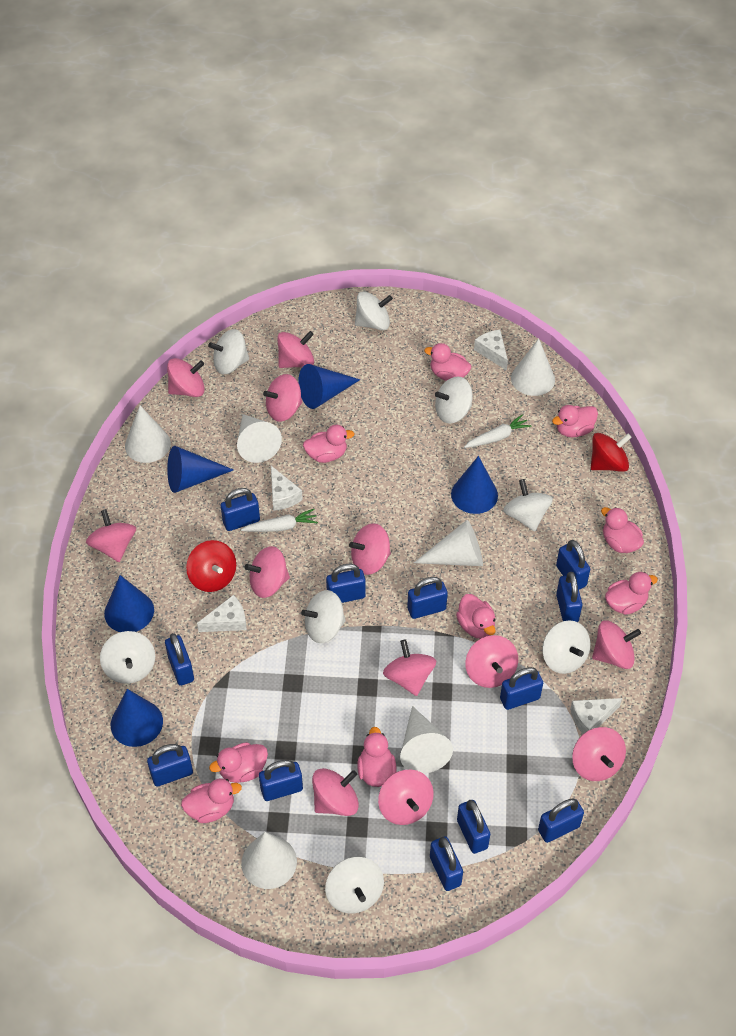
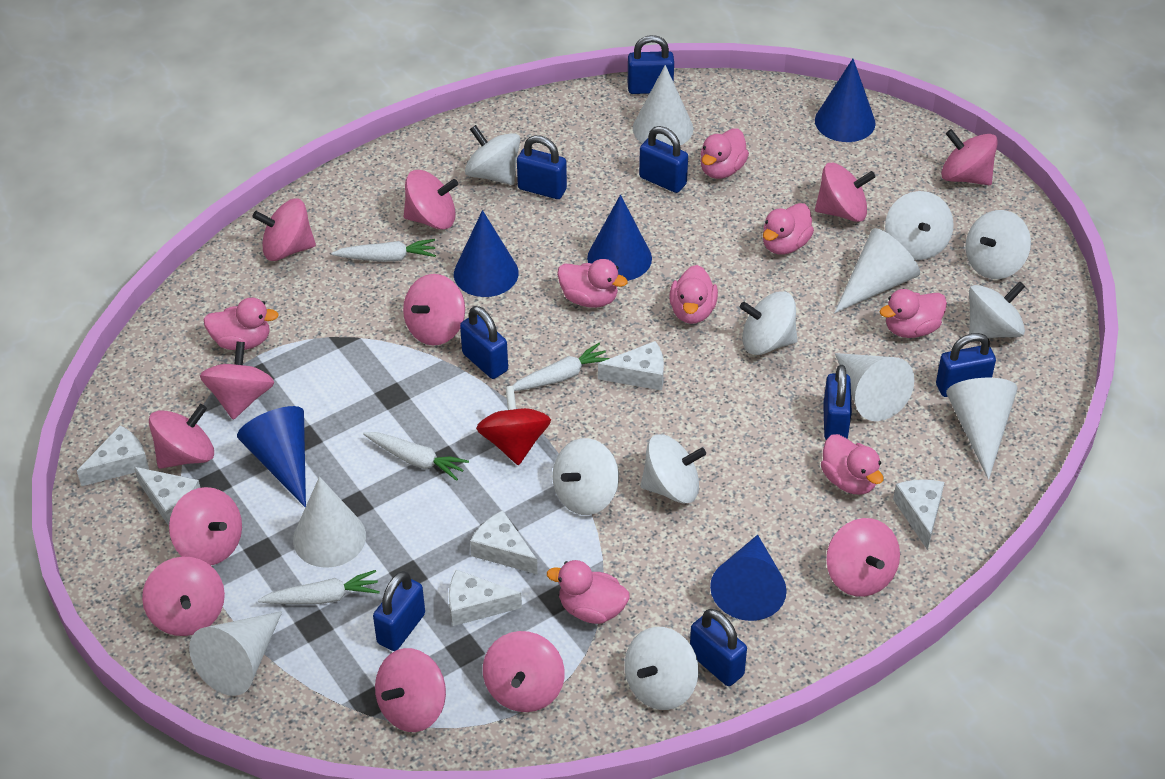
blue padlock: [147,744,193,787] [165,633,194,686] [221,488,260,531] [259,760,303,801] [326,564,366,603] [407,577,448,619] [430,836,463,891] [457,800,490,854] [500,667,543,710] [538,799,584,843] [556,540,590,590] [556,572,582,622] = 12 -> [373,571,425,651] [460,306,508,379] [517,135,567,199] [628,35,674,94] [639,126,688,193] [690,609,747,686] [823,365,852,440] [936,333,996,397] = 8
pink duck: [181,778,242,823] [209,742,268,783] [303,425,355,463] [357,727,396,787] [424,343,471,381] [456,594,496,639] [552,405,598,437] [601,507,644,553] [605,572,658,615] = 9 -> [203,298,279,350] [547,560,630,624] [557,259,628,308] [669,265,718,324] [700,129,749,179] [763,203,814,255] [821,434,883,495] [879,289,947,338] = 8
red spinning top: [186,540,236,592] [591,433,632,472] = 2 -> [476,386,551,465] = 1
white carrot: [241,509,318,532] [464,414,531,448] = 2 -> [258,570,380,604] [331,239,436,262] [363,432,469,481] [512,343,610,391] = 4
white cheese: [197,595,247,632] [271,466,303,511] [474,330,508,370] [570,698,622,734] = 4 -> [77,425,149,486] [134,467,200,526] [449,570,522,626] [470,510,538,574] [598,341,664,391] [893,479,944,550] = 6

